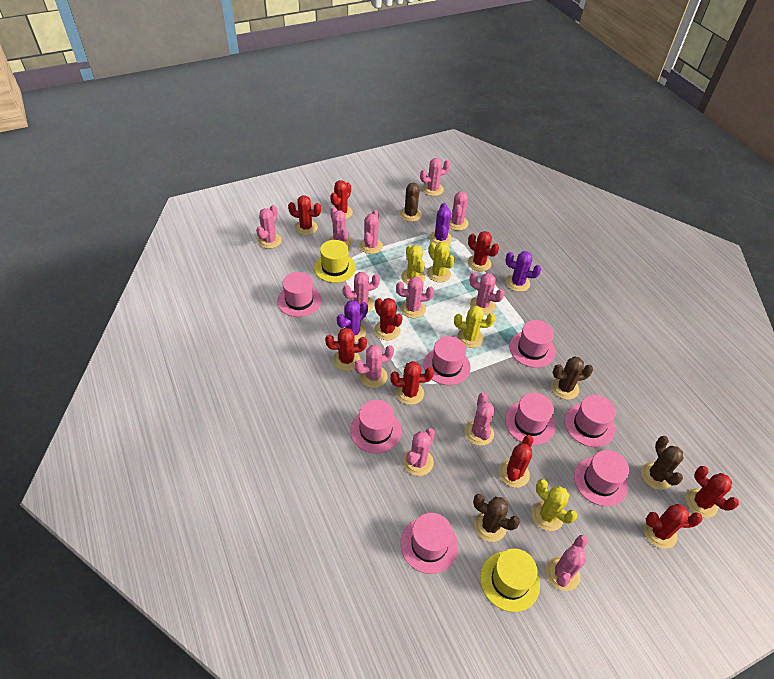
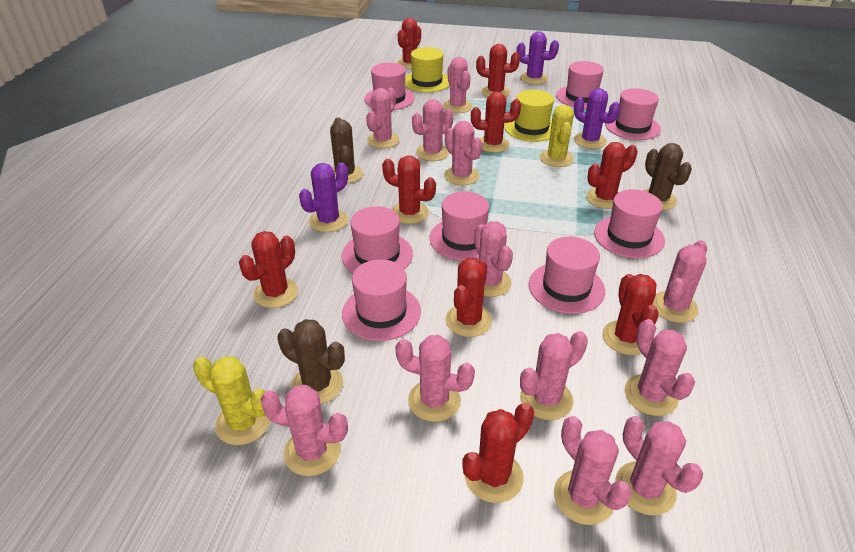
brown cactus: [400,183,422,222] [473,494,520,542] [551,357,593,400] [641,436,683,490] = 4 -> [278,319,345,404] [330,117,363,184] [643,143,692,210] = 3
yellow cactus: [401,245,426,285] [427,241,455,282] [454,306,495,348] [532,479,577,531] = 4 -> [193,356,271,445] [540,105,574,167] = 2

